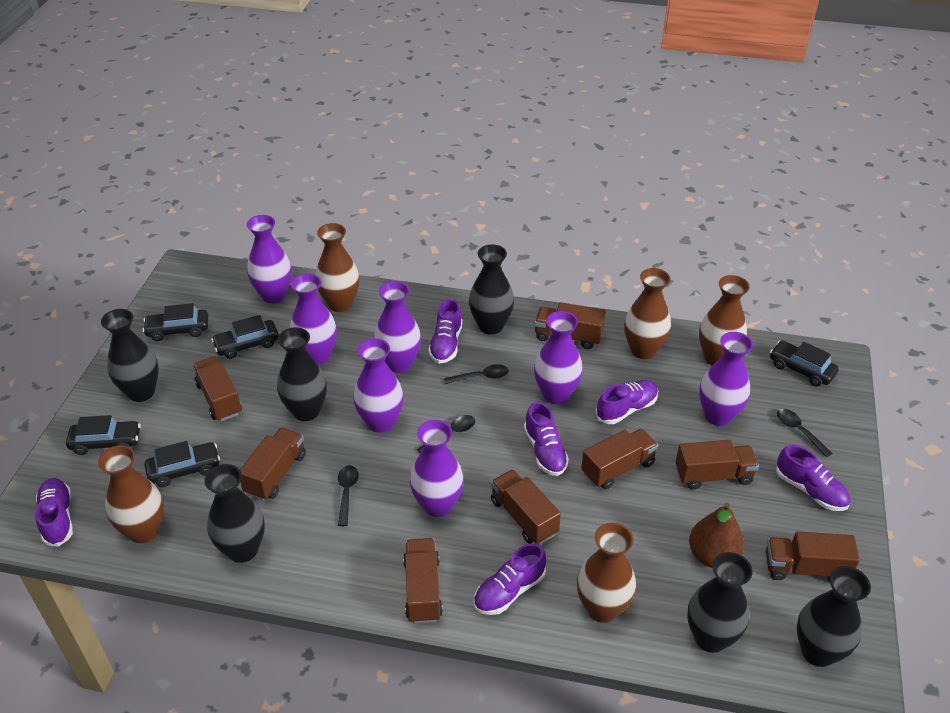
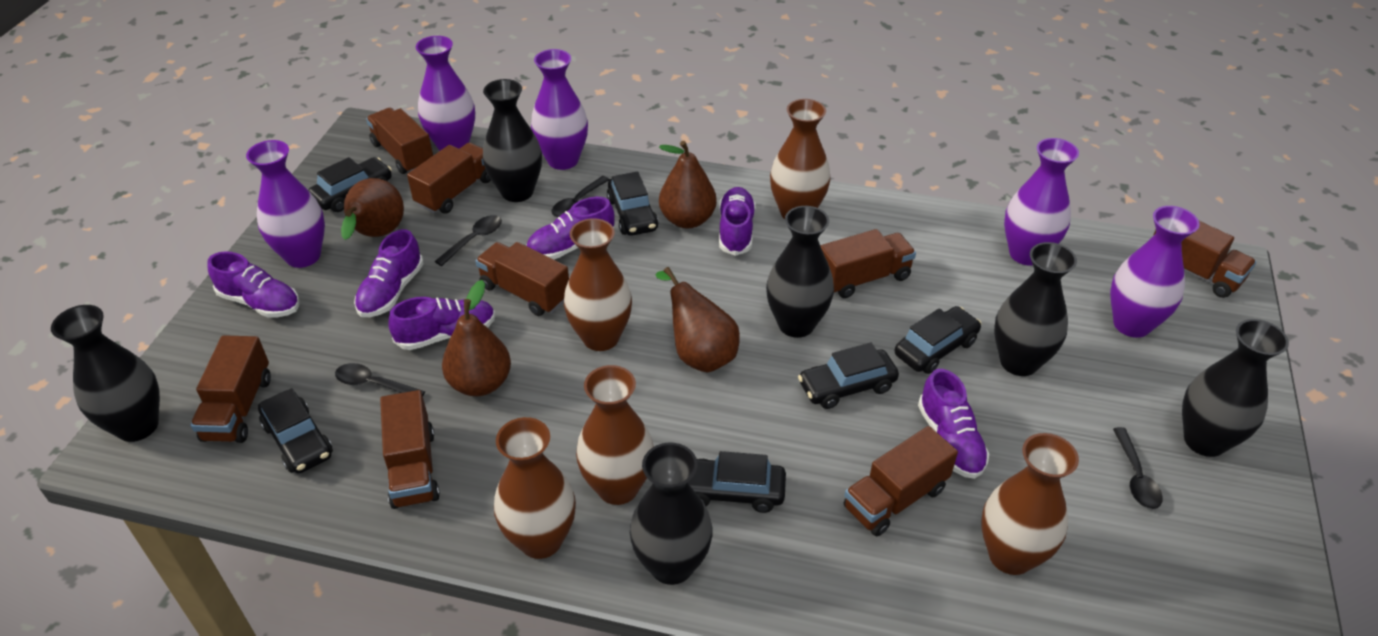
black car: [66,415,141,455] [143,303,208,341] [145,441,220,487] [211,315,279,359] [770,341,839,387] = 5 -> [258,388,333,474] [308,157,392,212] [607,172,658,236] [688,451,786,513] [798,343,899,409] [895,306,981,374] = 6
brown pear: [689,503,744,568] = 1 -> [341,178,404,240] [442,280,511,396] [655,267,740,373] [659,141,717,228] = 4
purple vase: [247,215,292,303] [290,273,337,365] [353,338,403,433] [374,281,421,373] [410,420,464,517] [534,311,583,404] [699,332,753,426] = 7 -> [246,140,325,268] [416,36,475,151] [531,49,588,170] [1004,138,1079,265] [1110,206,1200,338] = 5

